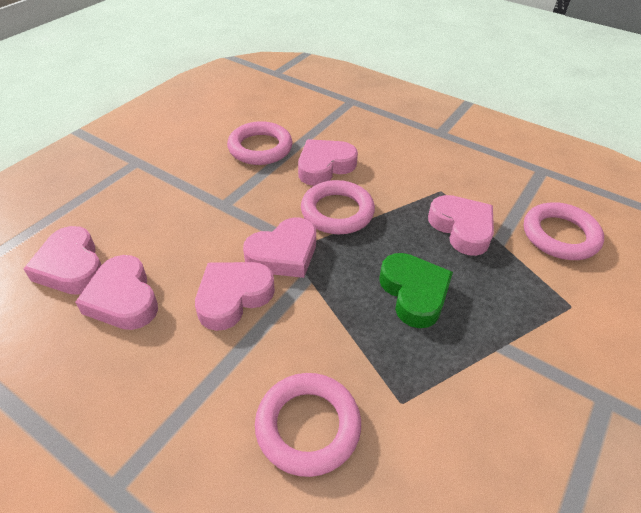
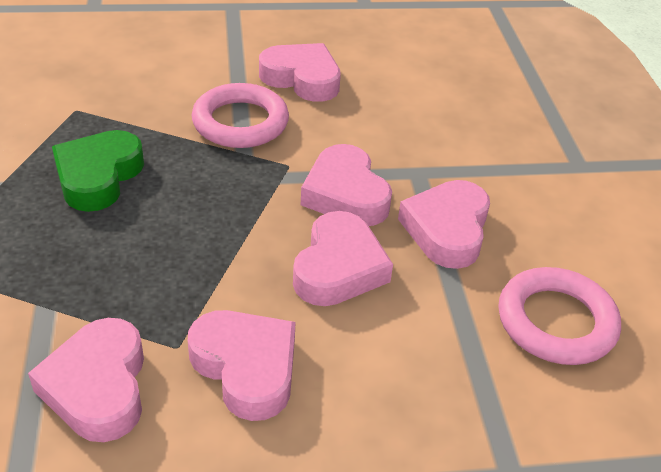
pink ring: [227,121,292,165] [255,373,361,477] [301,180,375,234] [524,202,604,260] = 4 -> [192,83,289,148] [498,267,621,365] = 2

